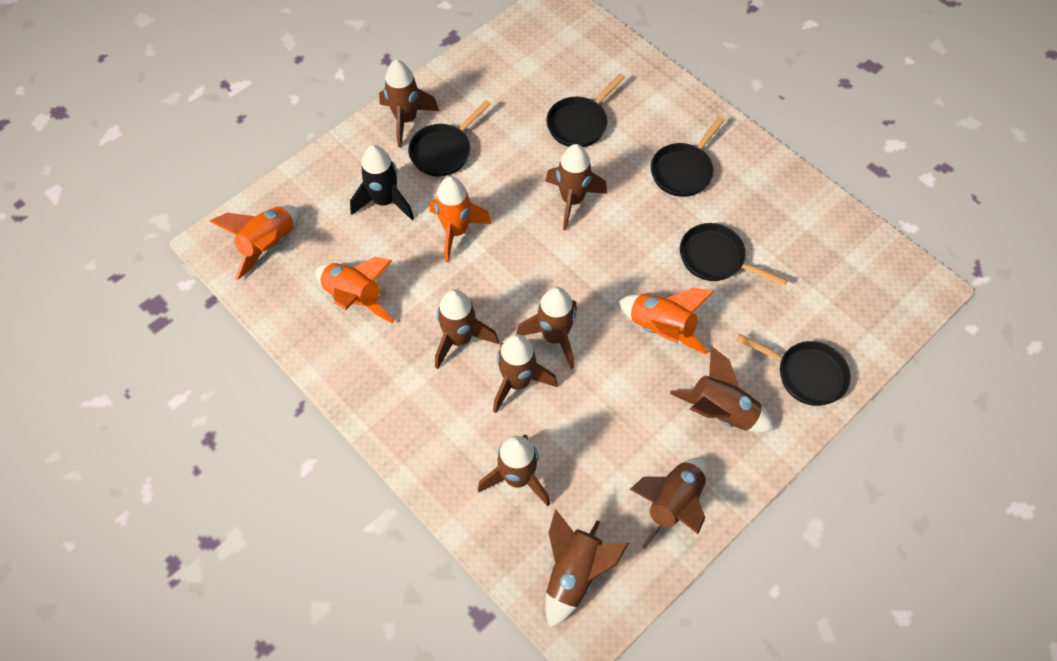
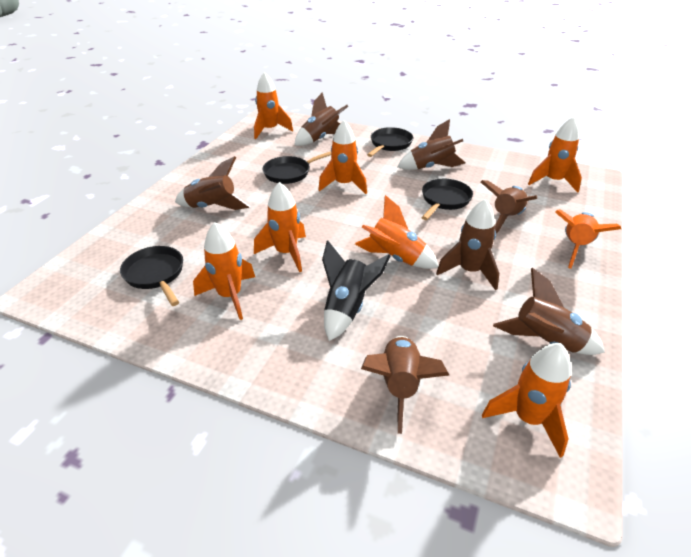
black pan: [408,100,491,177] [546,73,625,147] [651,116,725,197] [680,223,787,286] [736,334,851,406] = 5 -> [120,246,183,306] [263,151,331,184] [367,127,413,157] [421,179,473,220] = 4
brown rocket: [379,60,439,147] [435,289,499,369] [477,435,550,506] [493,334,558,413] [516,287,577,369] [545,144,607,230] [545,509,629,628] [630,458,707,549] [670,346,775,433] = 9 -> [175,156,250,210] [294,92,348,146] [361,336,449,434] [397,119,466,170] [436,199,499,291] [481,180,537,233] [493,268,605,355] = 7
orange rocket: [209,205,299,280] [316,257,394,324] [430,176,492,262] [618,287,714,354] = 4 -> [193,222,255,320] [254,72,293,139] [254,182,306,272] [318,120,367,194] [355,195,439,269] [482,343,571,458] [528,117,582,193] [555,209,621,269] = 8

